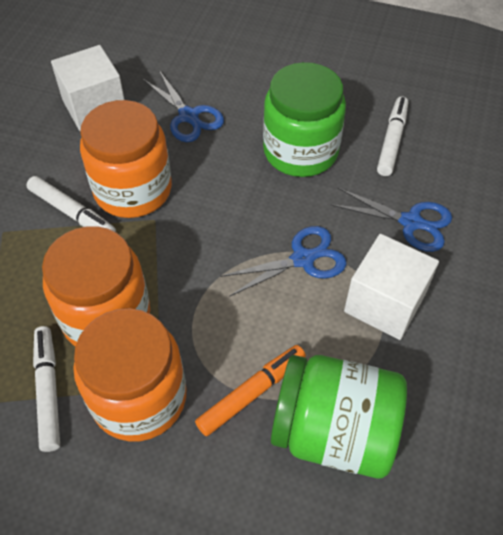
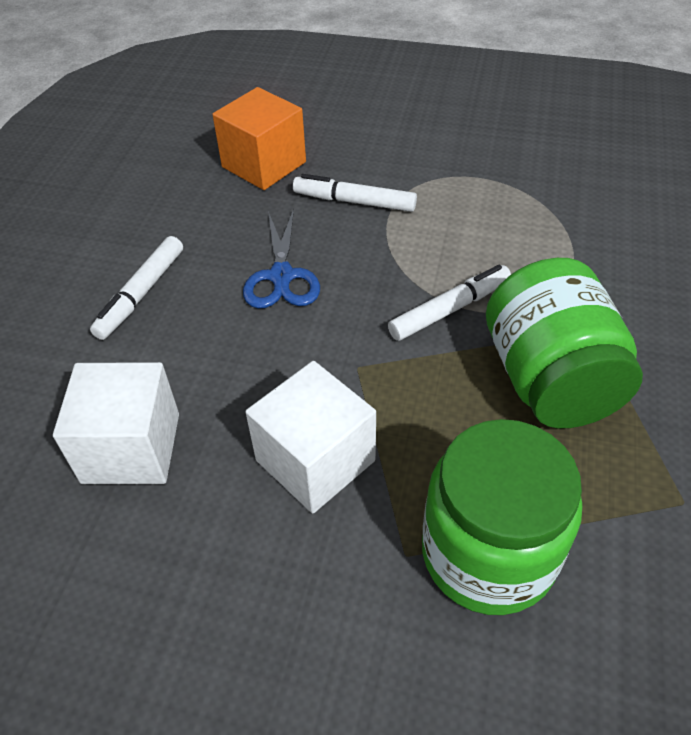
blue scissors: [143,70,224,142] [220,226,346,297] [331,188,452,252] = 3 -> [243,209,320,309] = 1
orange cube: none = 0 -> [212,87,306,190] = 1
orange jar: [42,226,150,346] [74,308,187,442] [80,100,172,218] = 3 -> none = 0
orange marker: [195,345,306,436] = 1 -> none = 0

